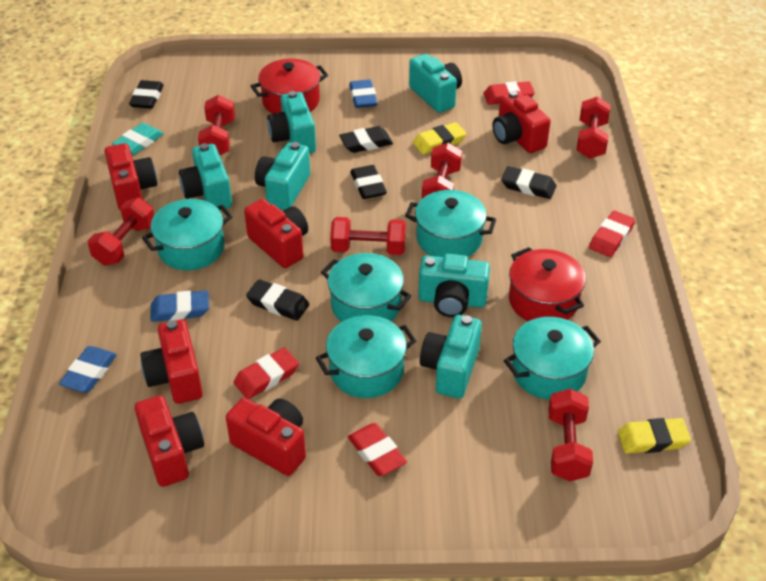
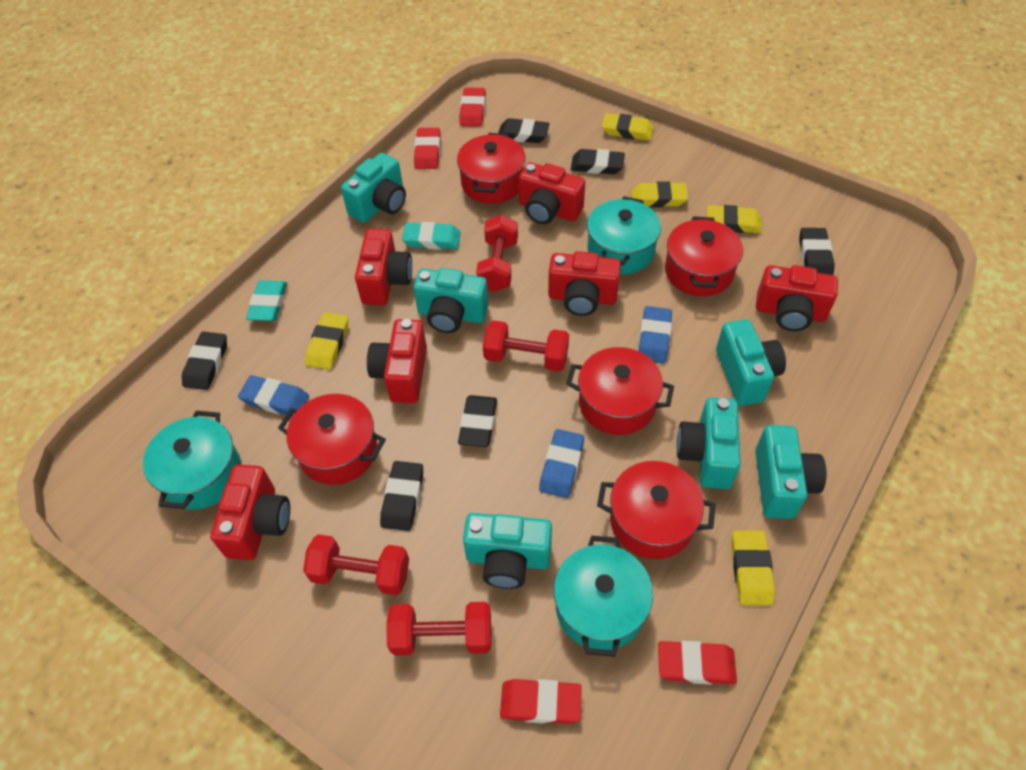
black eraser: [129,80,164,109] [246,279,309,321] [339,126,393,153] [350,165,387,199] [501,166,556,199] = 5 -> [182,332,227,390] [380,461,423,531] [458,395,497,447] [499,118,550,143] [571,149,625,174] [799,228,835,275] = 6
red dumbbell: [88,198,154,265] [198,95,235,155] [330,217,406,255] [422,143,462,198] [548,389,593,481] [576,96,611,159] = 6 -> [303,534,409,595] [386,602,491,656] [476,215,518,292] [483,320,569,372] = 4
red pot: [251,59,328,114] [509,247,586,321] = 2 -> [278,394,386,485] [457,133,526,204] [566,347,674,435] [597,461,716,559] [665,216,743,296] = 5
turquoise eraser: [112,123,164,155] = 1 -> [246,280,287,321] [402,222,461,250] = 2
turquoise pot: [142,199,232,270] [316,315,416,398] [321,253,412,322] [405,190,496,257] [504,317,601,400] = 5 -> [143,410,241,509] [554,536,653,657] [587,196,661,274] = 3
yellow eraser: [413,122,466,155] [618,418,691,454] = 2 -> [305,312,348,370] [602,113,654,141] [631,181,688,207] [707,205,762,233] [731,530,775,605] = 5

